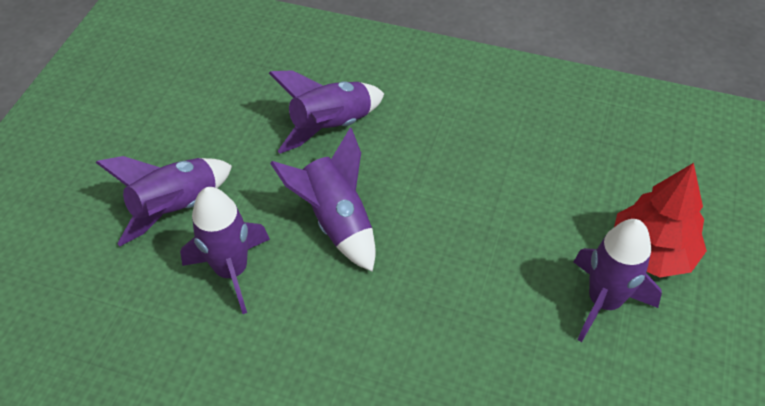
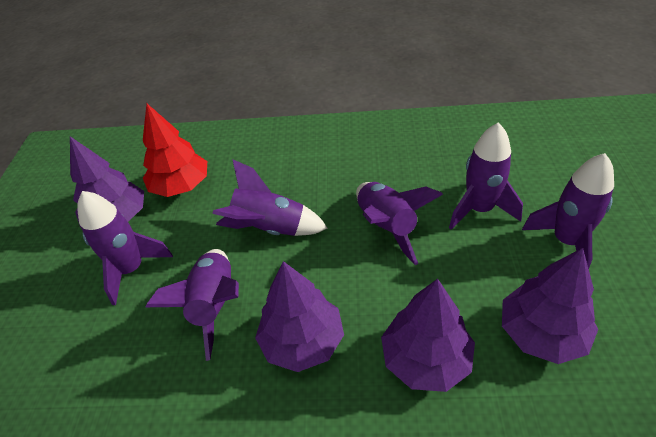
purple rocket: [96,156,232,246] [180,187,270,314] [269,70,384,154] [270,127,376,272] [574,219,662,342] = 5 -> [77,191,173,305] [146,249,239,361] [212,159,328,236] [356,182,443,265] [449,122,523,230] [522,153,614,269] = 6
purple tree: none = 0 -> [70,136,144,227] [255,261,344,372] [381,279,475,392] [502,248,598,364] = 4

